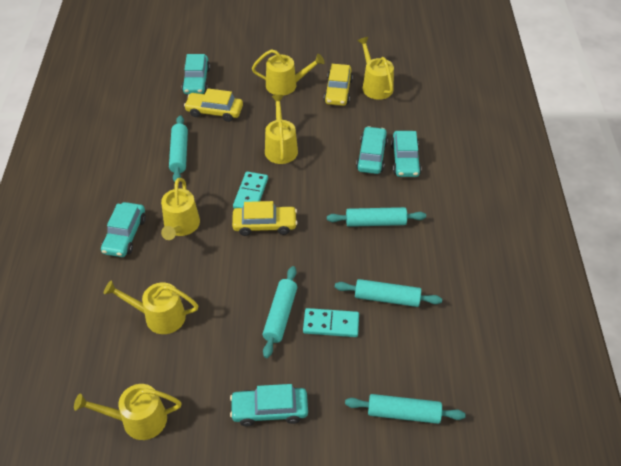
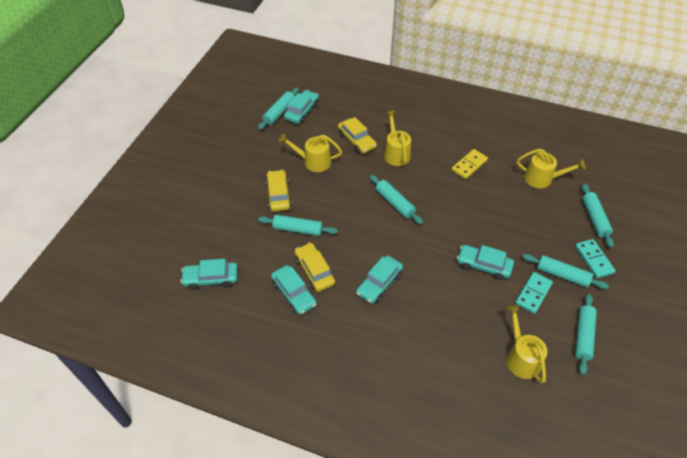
turquoise rolling pin: [169,115,188,182] [262,266,297,358] [327,207,426,227] [335,279,442,307] [345,394,466,424] = 5 -> [258,87,299,130] [258,215,338,236] [370,175,423,224] [522,254,609,289] [575,294,597,375] [582,184,614,248] = 6
yellow domino: none = 0 -> [451,149,488,179] = 1
yellow watering can: [74,384,182,440] [104,281,199,334] [161,178,200,240] [252,49,325,95] [265,95,298,164] [357,37,394,100] = 6 -> [279,134,342,172] [384,111,411,166] [506,305,548,383] [517,149,585,188] = 4

